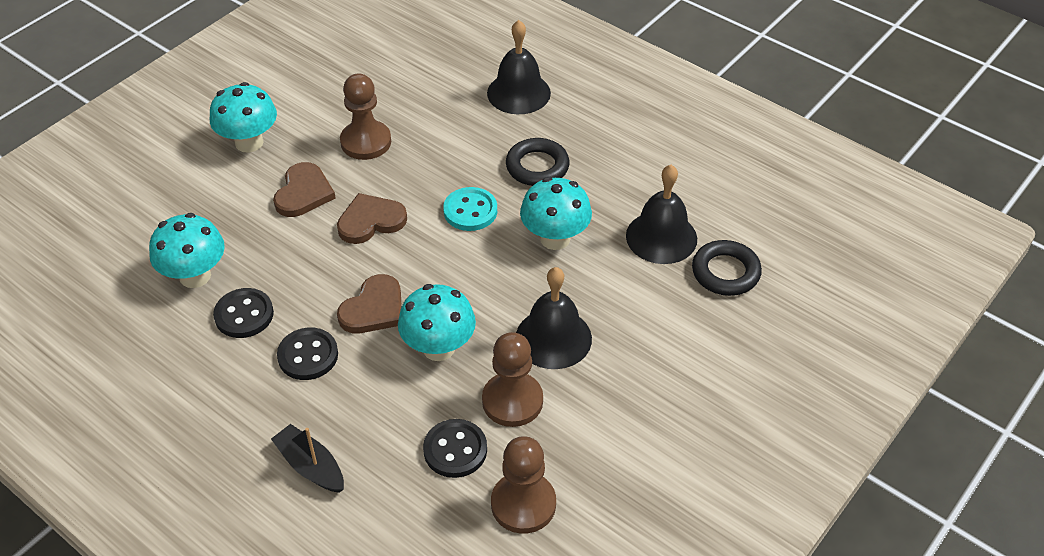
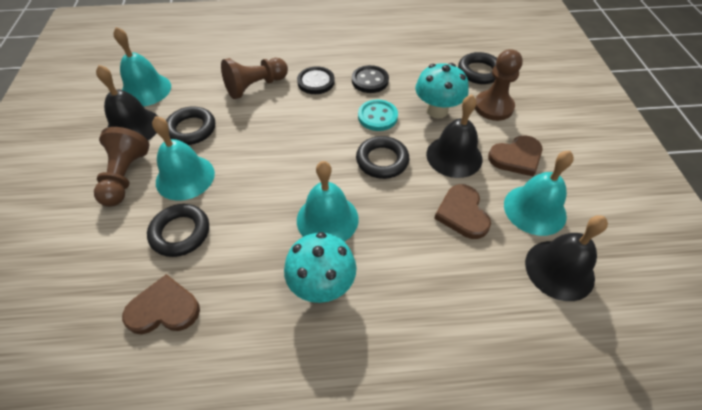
black boat: [271,424,344,493] = 1 -> none = 0
black button: [213,288,274,338] [277,328,338,380] [423,419,487,478] = 3 -> [297,66,335,94] [352,65,389,93] = 2
black ring: [506,138,569,186] [692,240,762,296] = 2 -> [147,204,209,257] [166,106,215,145] [356,136,409,179] [458,52,497,84] = 4
turquoise bell: none = 0 -> [113,27,171,106] [152,116,215,201] [297,161,359,242] [504,151,574,236] = 4
turquoise mushroom: [149,213,225,288] [210,82,277,152] [398,284,476,361] [520,177,592,250] = 4 -> [284,232,356,303] [415,63,469,119] = 2

